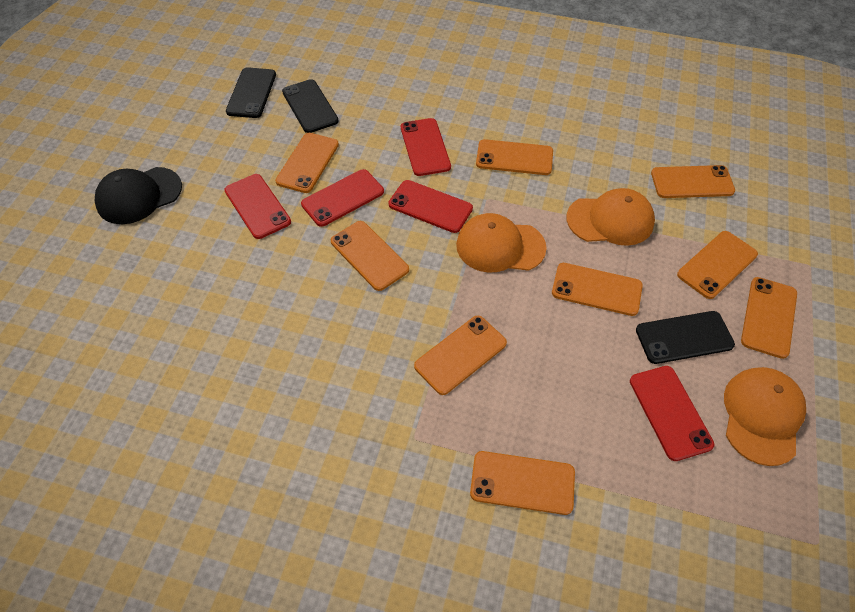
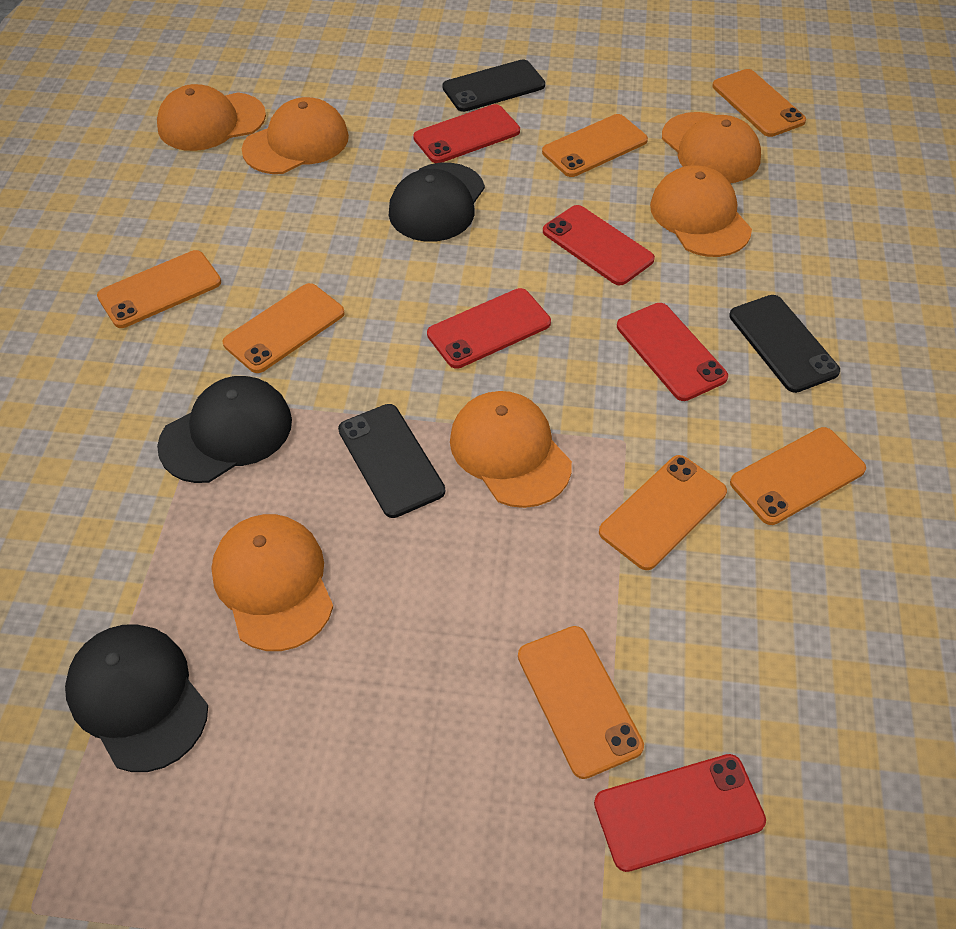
black cap: [95,167,182,224] = 1 -> [65,624,208,772] [157,376,292,483] [389,163,485,242] = 3
orange cap: [456,213,547,272] [567,188,655,246] [724,367,806,466] = 3 -> [157,84,266,151] [211,514,333,651] [242,97,349,174] [450,391,572,508] [650,165,752,257] [662,112,761,183] = 6
orange phone: [275,133,339,193] [331,221,409,291] [414,316,507,395] [470,451,575,515] [476,139,553,175] [552,263,643,316] [651,165,735,198] [677,231,758,299] [741,277,797,359] = 9 -> [97,250,221,328] [223,283,345,373] [518,626,644,779] [542,114,648,177] [599,455,727,570] [712,69,806,137] [730,427,866,525] = 7

